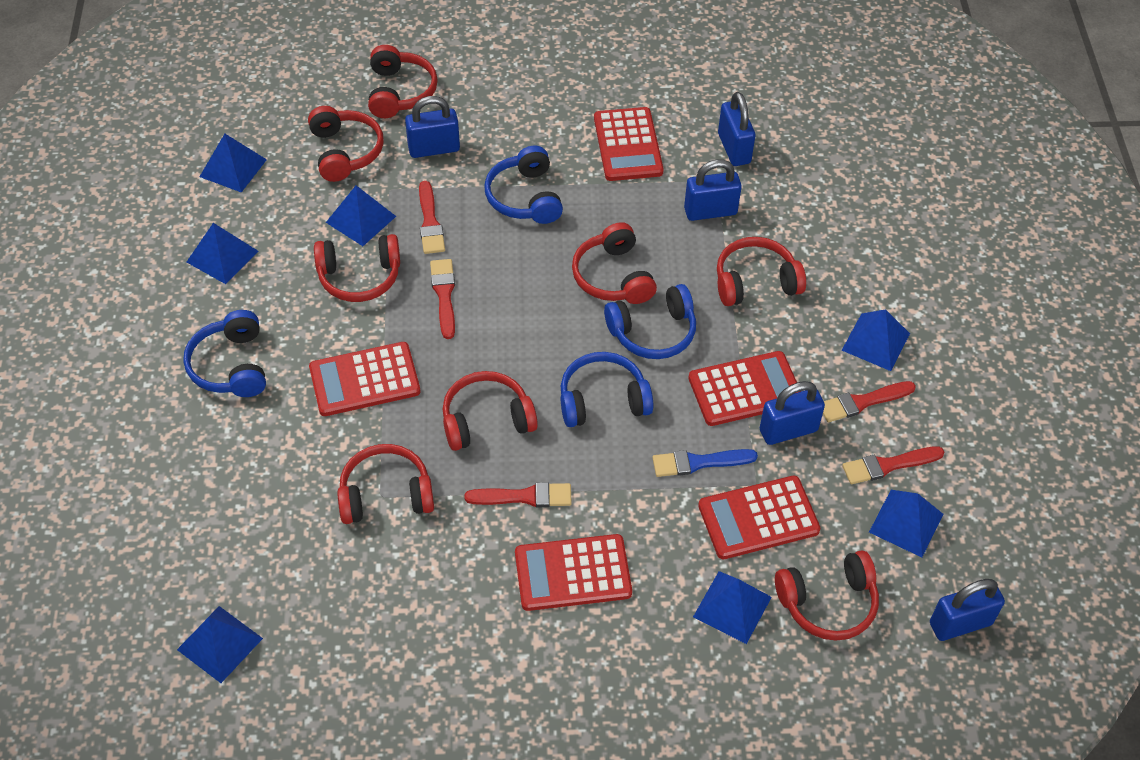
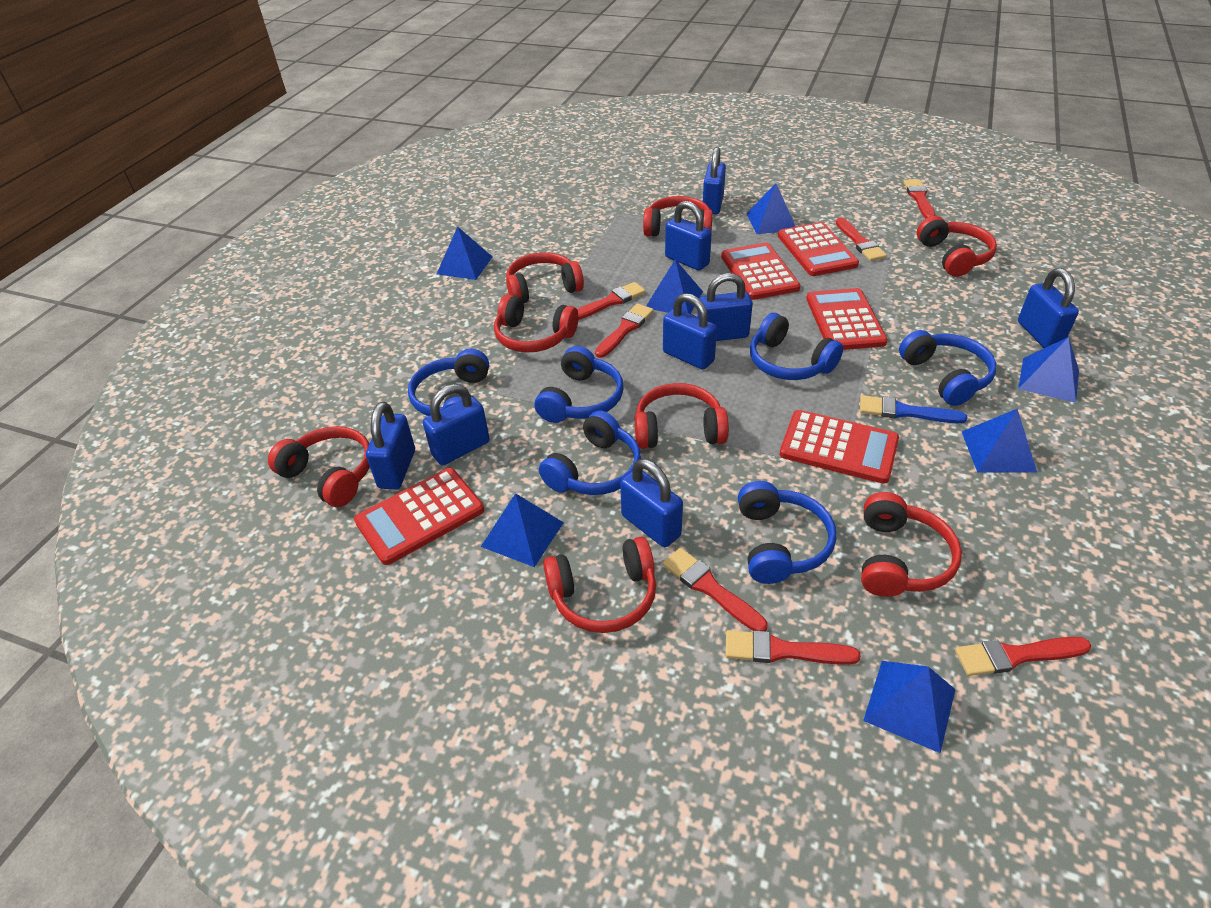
blue headphones: [183,310,266,397] [484,145,563,224] [561,352,653,427] [604,284,696,359] = 4 -> [408,349,489,416] [535,346,624,423] [539,410,641,495] [738,481,836,584] [750,313,843,380] [899,330,997,406] = 6
blue padlock: [405,96,460,158] [684,159,742,221] [718,92,756,166] [760,381,825,445] [930,579,1005,641] = 5 -> [366,402,415,490] [423,384,490,465] [620,459,683,547] [663,293,717,370] [665,201,712,271] [697,273,753,341] [703,147,726,215] [1018,268,1079,348] = 8
red brush: [419,181,445,254] [430,259,455,339] [464,482,572,507] [823,381,916,422] [842,446,944,484] = 5 -> [577,282,646,320] [595,304,654,358] [663,548,768,631] [726,630,861,665] [836,217,887,261] [903,179,936,219] [955,637,1091,676] = 7

